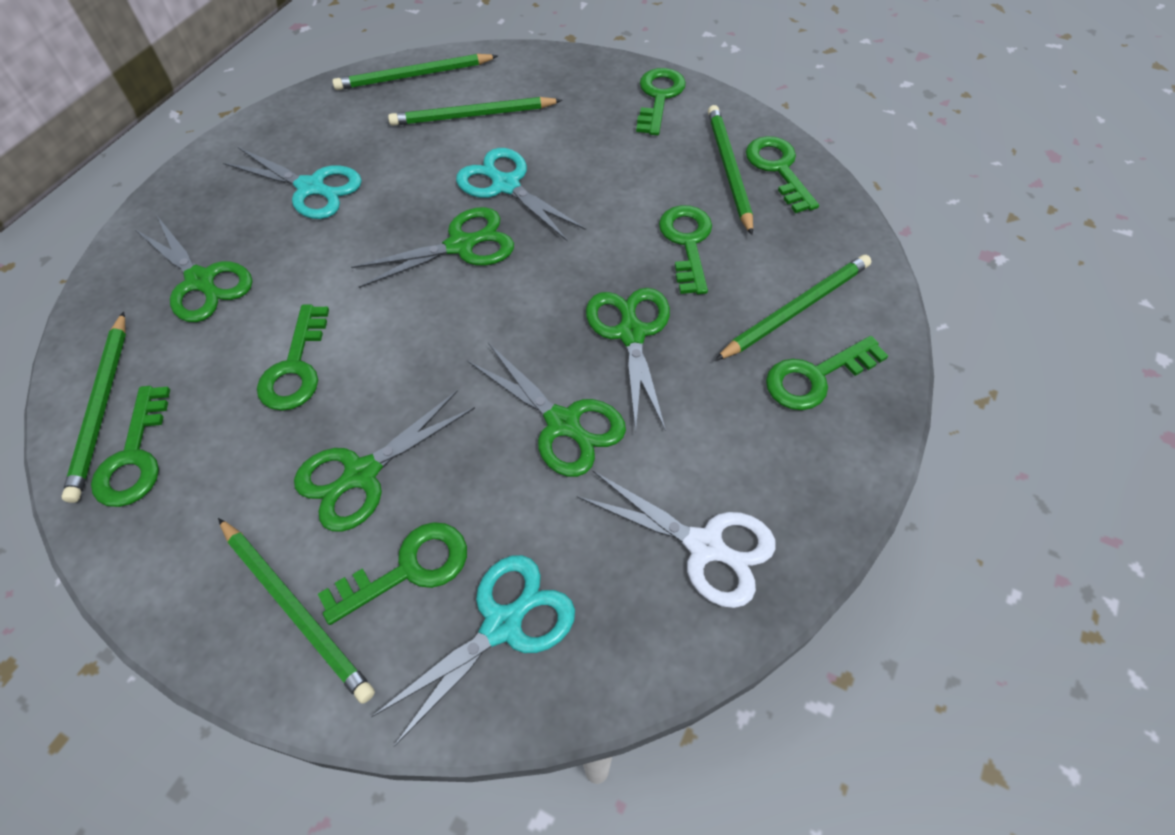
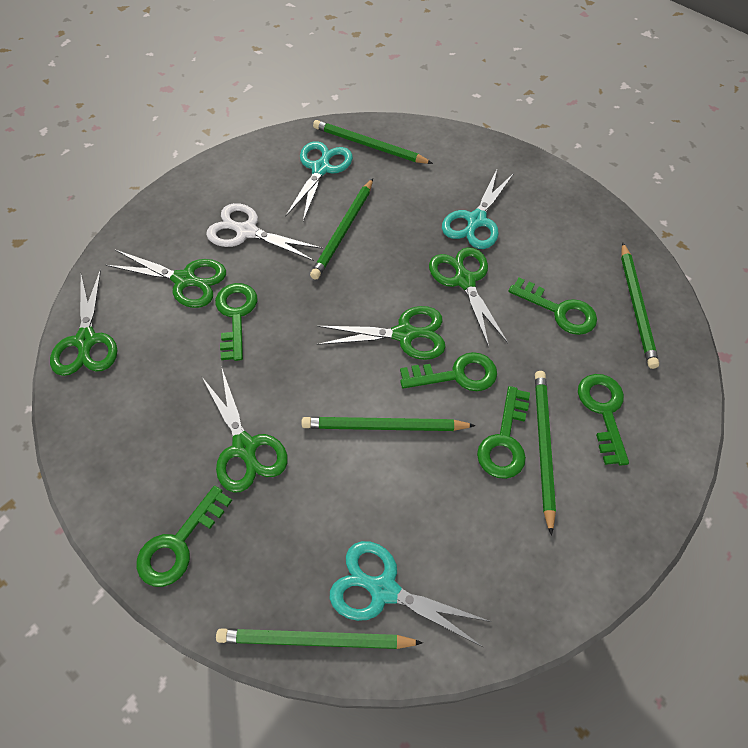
green key: [91,386,170,507] [257,304,329,411] [318,522,467,625] [636,68,686,135] [659,205,712,294] [746,136,819,213] [766,336,888,410] = 7 -> [136,486,232,587] [215,283,258,361] [400,352,497,391] [477,386,530,479] [508,278,597,335] [578,374,629,466] = 6

